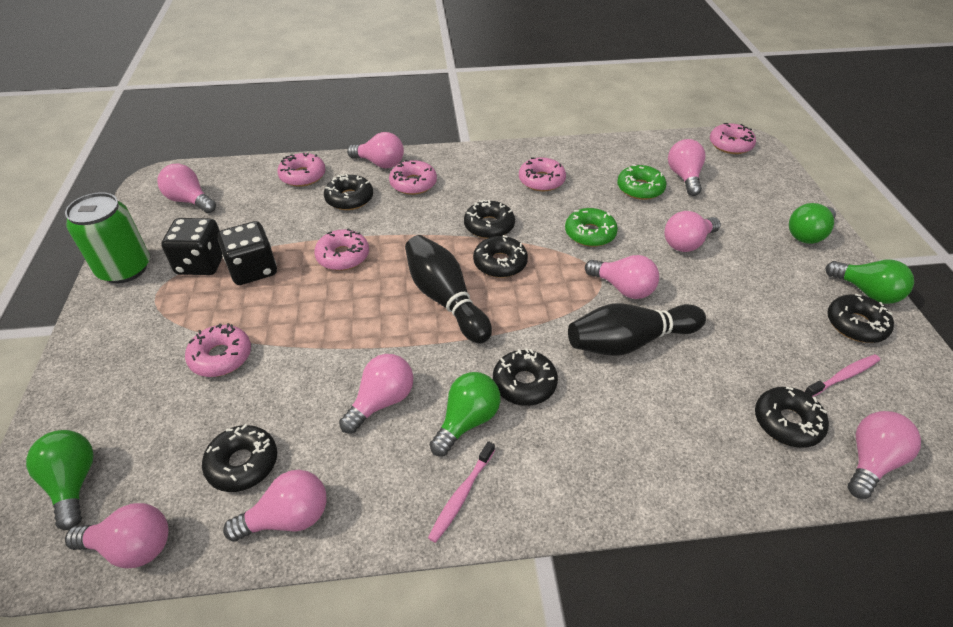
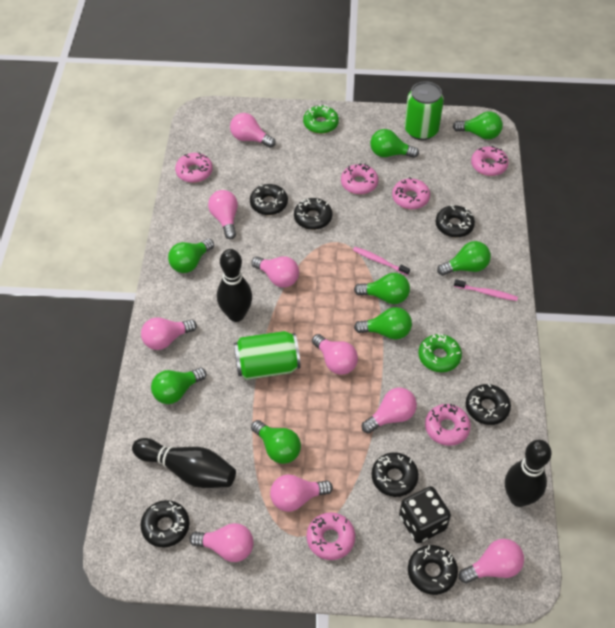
black bowling pin: [405,235,492,343] [568,303,706,356] = 2 -> [132,438,236,488] [217,249,252,322] [505,440,552,507] = 3
black dice: [161,218,223,275] [217,221,277,285] = 2 -> [399,486,451,543] = 1
green can: [65,192,150,283] = 1 -> [234,331,301,380] [404,81,444,140] = 2
green light bulb: [26,430,94,530] [430,372,500,456] [789,203,836,244] [826,260,914,304] = 4 -> [151,368,207,404] [168,239,214,273] [251,420,301,464] [354,273,410,304] [354,307,412,340] [370,129,419,158] [437,241,491,276] [453,111,503,140] = 8

